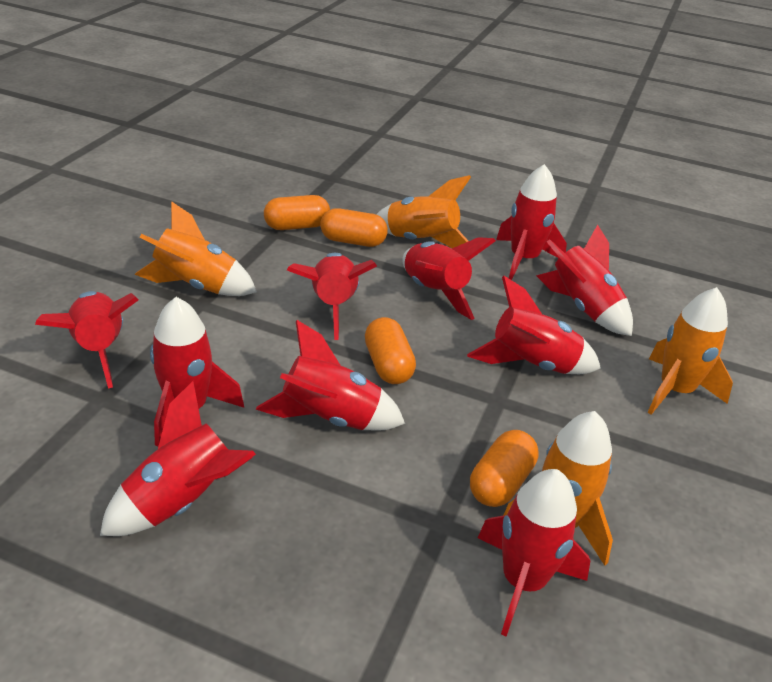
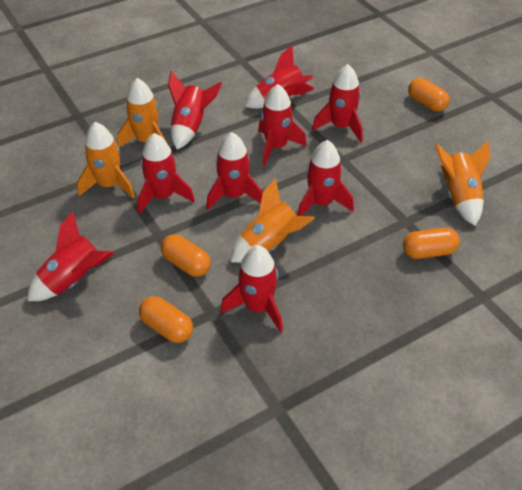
red rocket: [35,291,139,389] [100,381,256,536] [150,297,244,446] [256,320,405,431] [287,253,377,340] [402,237,496,320] [467,276,601,374] [478,469,590,637] [496,164,567,280] [536,225,633,336] = 10 -> [27,211,114,301] [137,133,195,215] [168,71,222,149] [206,132,263,210] [221,245,283,333] [245,45,315,109] [258,84,307,166] [297,140,354,216] [312,64,363,142] = 9

